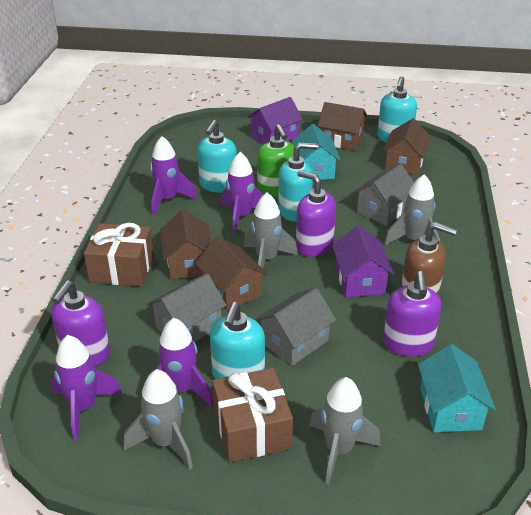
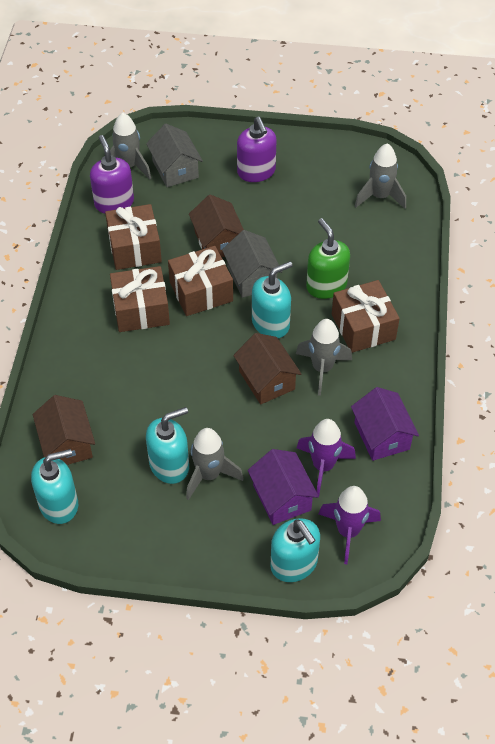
brown gift: [84,223,154,287] [212,368,293,463] = 2 -> [105,204,162,270] [110,266,170,332] [168,246,233,316] [332,280,400,353] = 4
brown house: [160,210,212,279] [195,237,267,311] [318,102,368,150] [383,119,431,176] = 4 -> [33,395,95,465] [189,195,244,257] [233,333,302,404] = 3
brown soap dispenser: [401,222,457,296] = 1 -> none = 0
grey house: [148,273,226,342] [255,288,336,366] [354,164,414,226] = 3 -> [146,124,203,187] [222,230,282,298] = 2
purple rocket: [52,335,122,440] [150,136,197,215] [157,318,214,407] [220,152,264,234] = 4 -> [297,419,356,496] [319,486,381,564] = 2
purple soap dispenser: [51,281,110,366] [296,170,336,257] [383,271,441,357] = 3 -> [90,135,134,214] [237,117,277,182] = 2
turquoise house: [292,124,340,180] [418,344,496,433] = 2 -> none = 0

